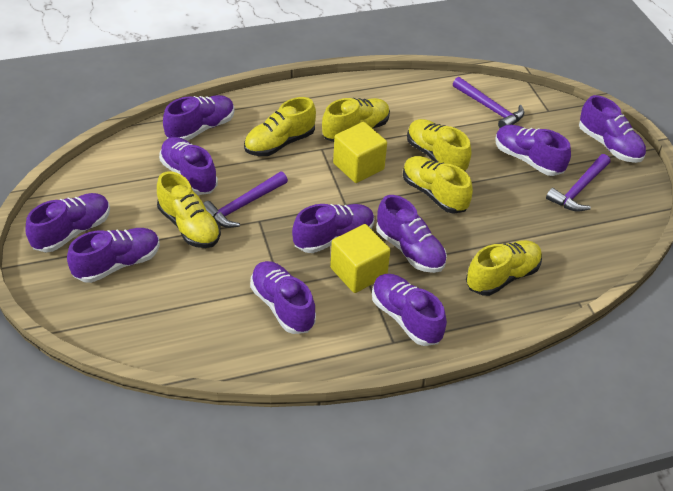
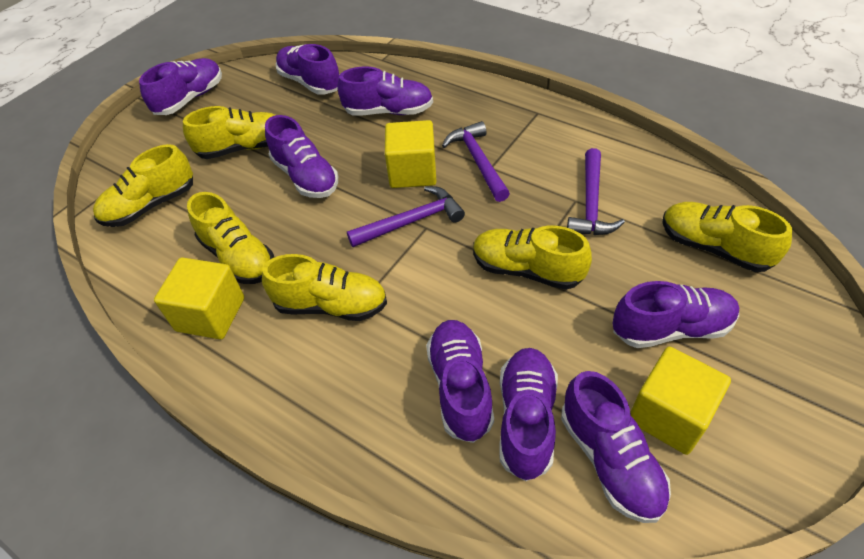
purple shoe: [25,193,110,252] [67,228,160,283] [159,137,218,195] [163,95,235,141] [250,261,316,334] [292,204,375,253] [372,274,447,346] [376,195,447,273] [495,125,571,176] [579,95,646,163] = 10 -> [139,58,222,115] [265,115,338,198] [276,44,339,95] [337,67,433,116] [426,320,494,443] [499,348,558,481] [561,371,671,523] [613,281,739,348] = 8
yellow cube: [330,224,391,293] [333,122,387,183] = 2 -> [154,257,244,339] [385,120,436,188] [630,346,731,455] = 3

